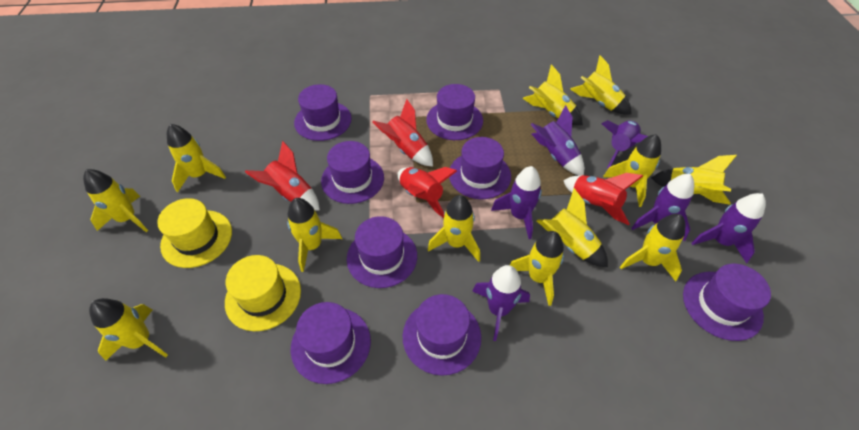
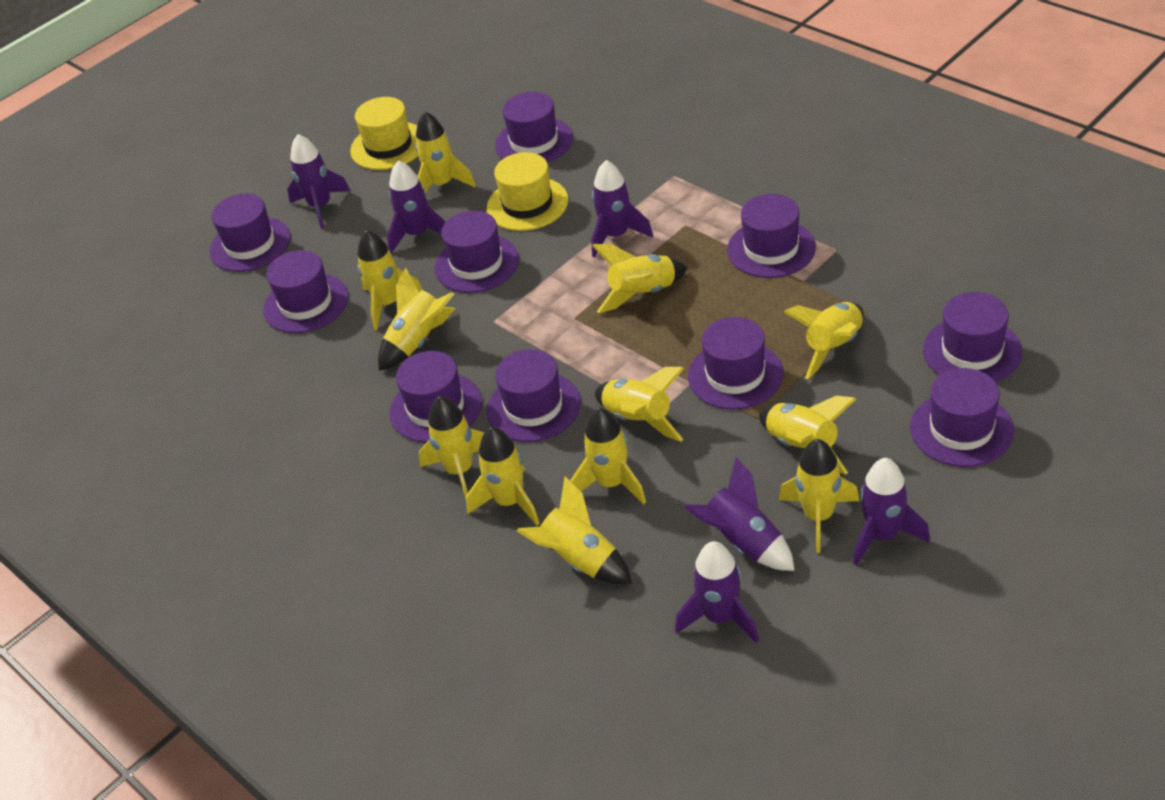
purple hat: [291,302,371,384] [294,84,352,141] [321,141,384,204] [347,216,417,288] [403,294,481,375] [426,84,483,140] [449,137,511,199] [683,264,771,341] = 8 -> [210,193,291,272] [263,250,348,333] [389,351,482,443] [434,211,519,293] [487,349,581,442] [495,92,573,163] [688,317,784,410] [727,194,816,278] [910,368,1014,467] [923,292,1022,382] = 10
red rocket: [245,141,320,210] [372,99,433,166] [397,167,457,218] [564,173,643,225] = 4 -> none = 0

